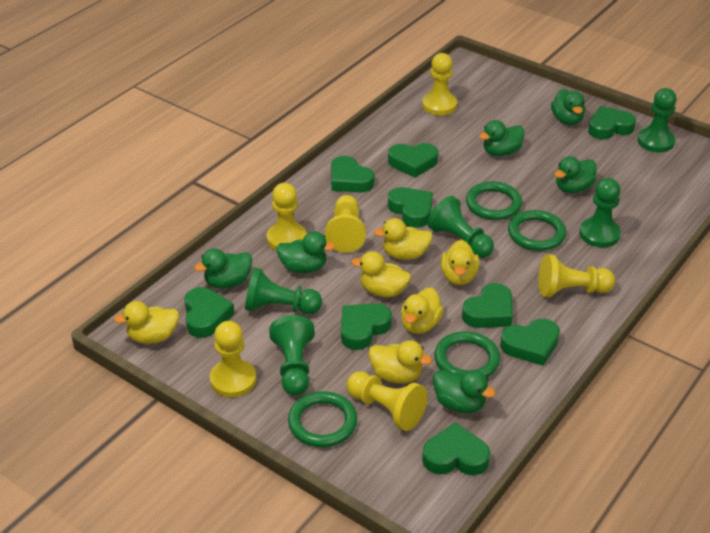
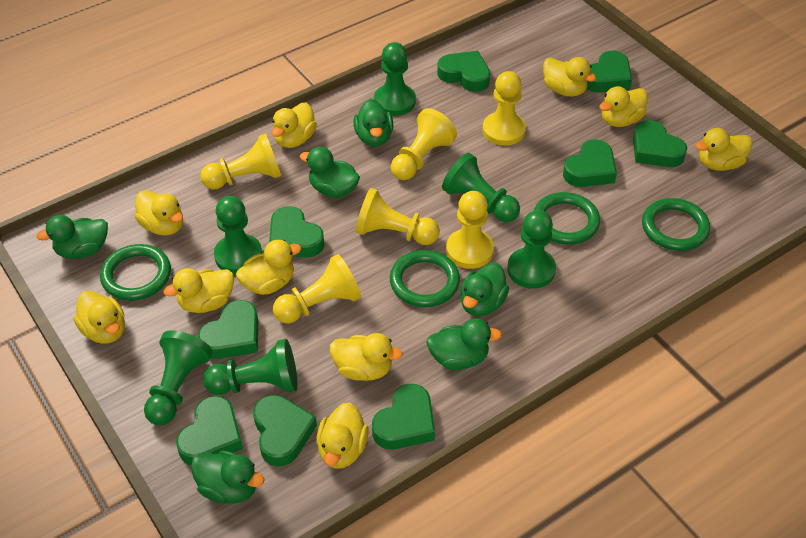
green pawn: [245,268,322,314] [269,315,315,395] [427,196,494,258] [579,178,621,247] [637,88,677,153] = 5 -> [144,330,212,425] [203,339,297,395] [214,196,262,274] [374,42,416,116] [442,153,520,222] [507,210,556,289] = 6
yellow duck: [114,301,179,344] [352,251,411,297] [369,340,432,383] [374,218,433,260] [401,288,444,334] [441,240,479,285] = 6 -> [74,291,125,344] [135,190,183,236] [164,268,234,313] [236,240,301,295] [271,103,317,148] [316,402,369,469] [330,333,403,381] [543,57,596,97] [599,86,648,127] [695,128,753,171] = 10

